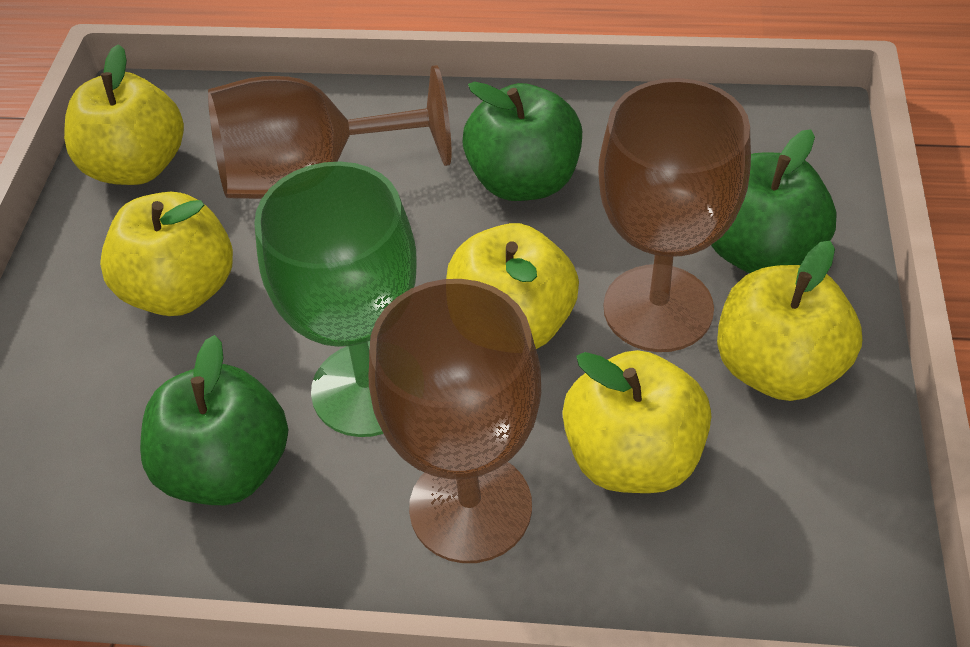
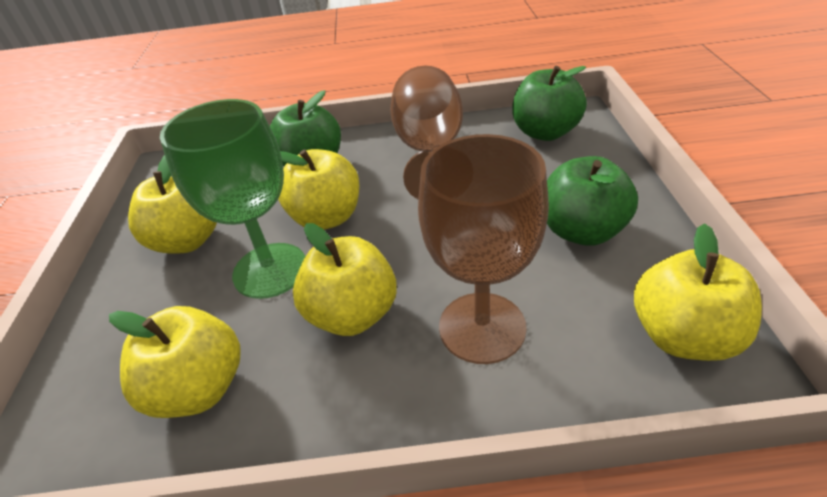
brown goblet: [208,65,452,199] [369,279,541,563] [598,78,751,352] = 3 -> [390,66,463,199] [418,134,549,364] = 2

